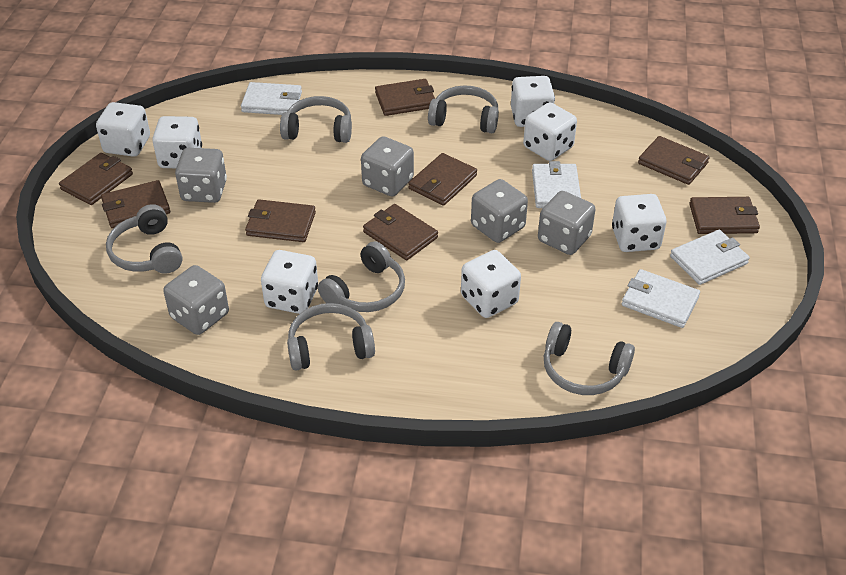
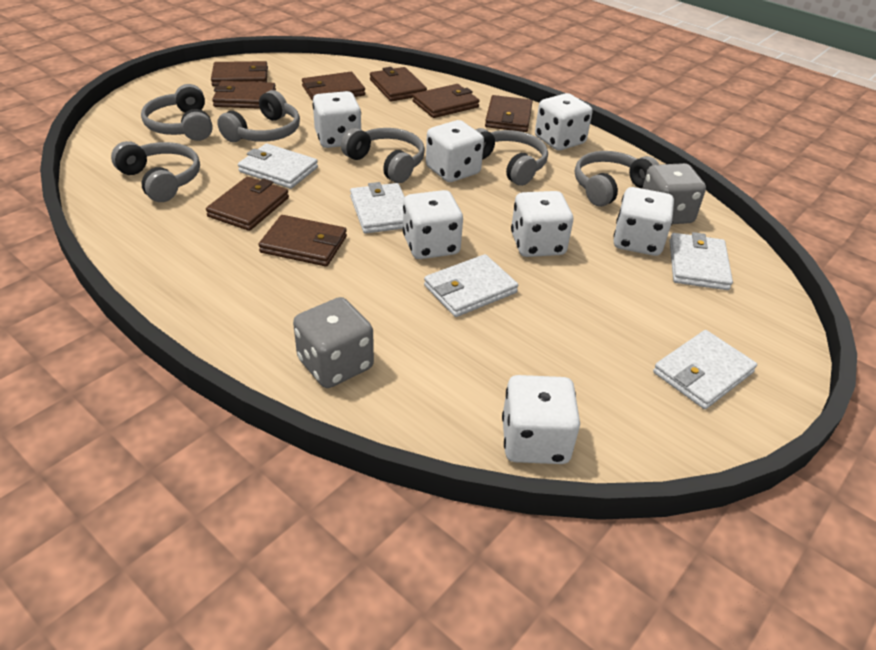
grey dice: [163,265,229,335] [175,148,227,203] [361,136,414,197] [471,179,528,243] [538,191,596,255] = 5 -> [293,297,374,388] [642,163,706,224] = 2
white wallet: [241,82,302,115] [532,161,581,208] [622,269,700,328] [670,230,750,285] = 4 -> [238,143,318,189] [350,182,405,234] [424,254,518,317] [653,330,757,409] [669,232,733,290] = 5

